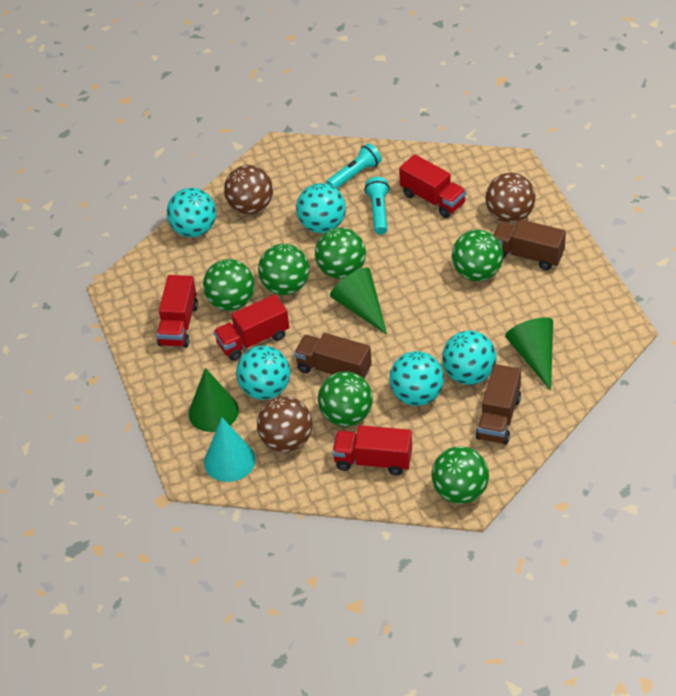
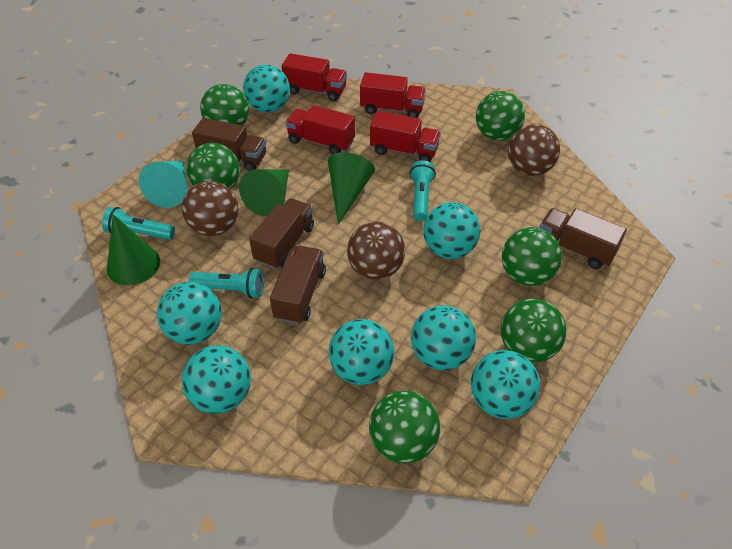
brown truck: [294,333,372,379] [476,364,521,445] [493,219,566,270] = 3 -> [192,118,266,171] [249,198,314,269] [270,246,326,324] [539,208,627,269] = 4
turquoise ball: [167,188,216,237] [236,346,290,400] [296,183,346,233] [389,351,444,406] [442,330,496,385] = 5 -> [157,282,222,345] [182,345,251,414] [243,65,290,113] [329,319,394,385] [411,305,476,370] [423,202,480,259] [471,350,540,419] = 7
turquoise flashlight: [326,143,382,189] [364,177,390,235] = 2 -> [102,207,175,240] [189,268,264,298] [409,160,436,221] = 3

